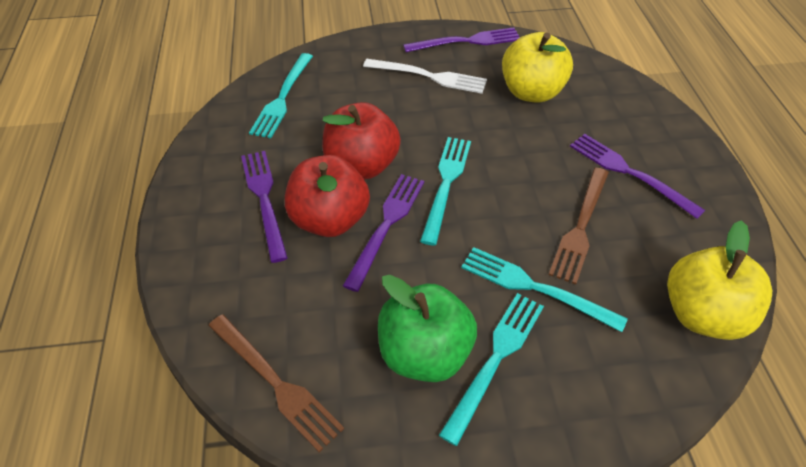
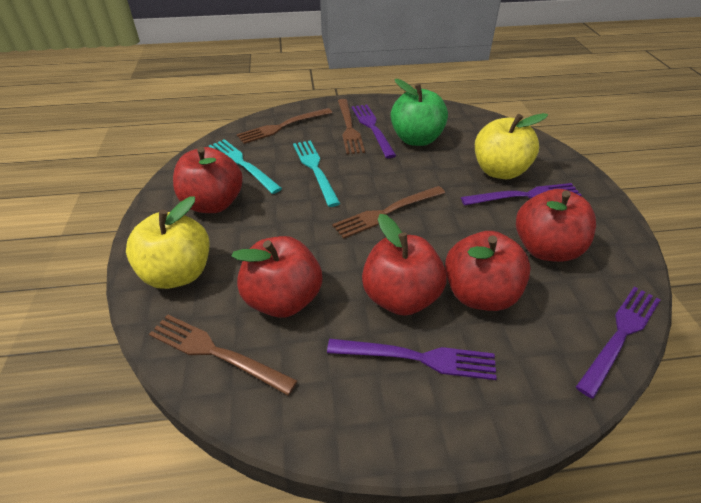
brown fork: [209,315,344,452] [549,167,609,284] = 2 -> [149,315,298,395] [237,108,332,144] [332,186,445,239] [338,99,365,154] = 4
red apple: [285,155,370,237] [322,102,401,179] = 2 -> [173,147,243,213] [231,236,322,318] [362,214,447,316] [445,231,531,311] [516,189,596,262] = 5
turquoise fork: [249,53,313,138] [420,137,471,246] [439,293,544,446] [461,247,628,332] = 4 -> [209,139,282,194] [293,140,341,207] = 2
white fork: [363,59,487,94] = 1 -> none = 0

